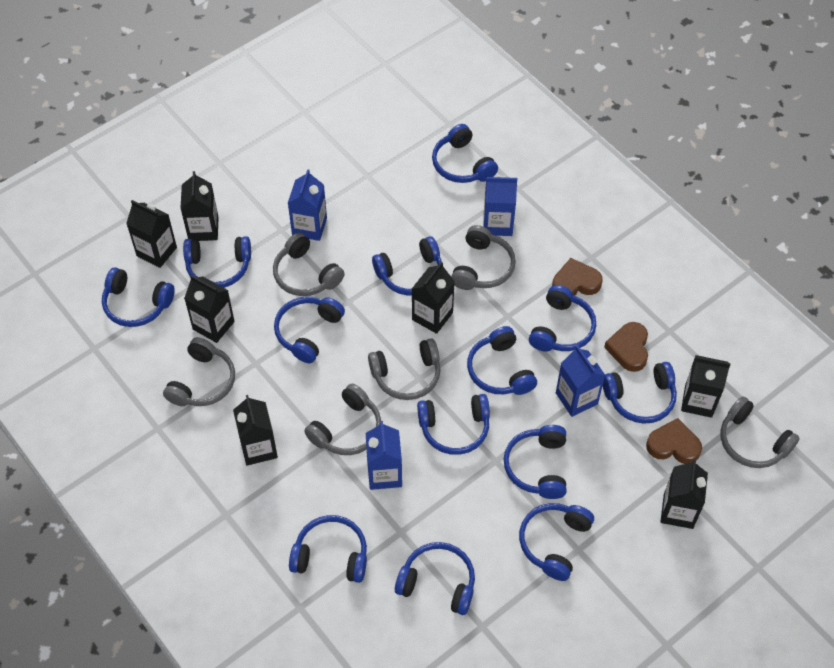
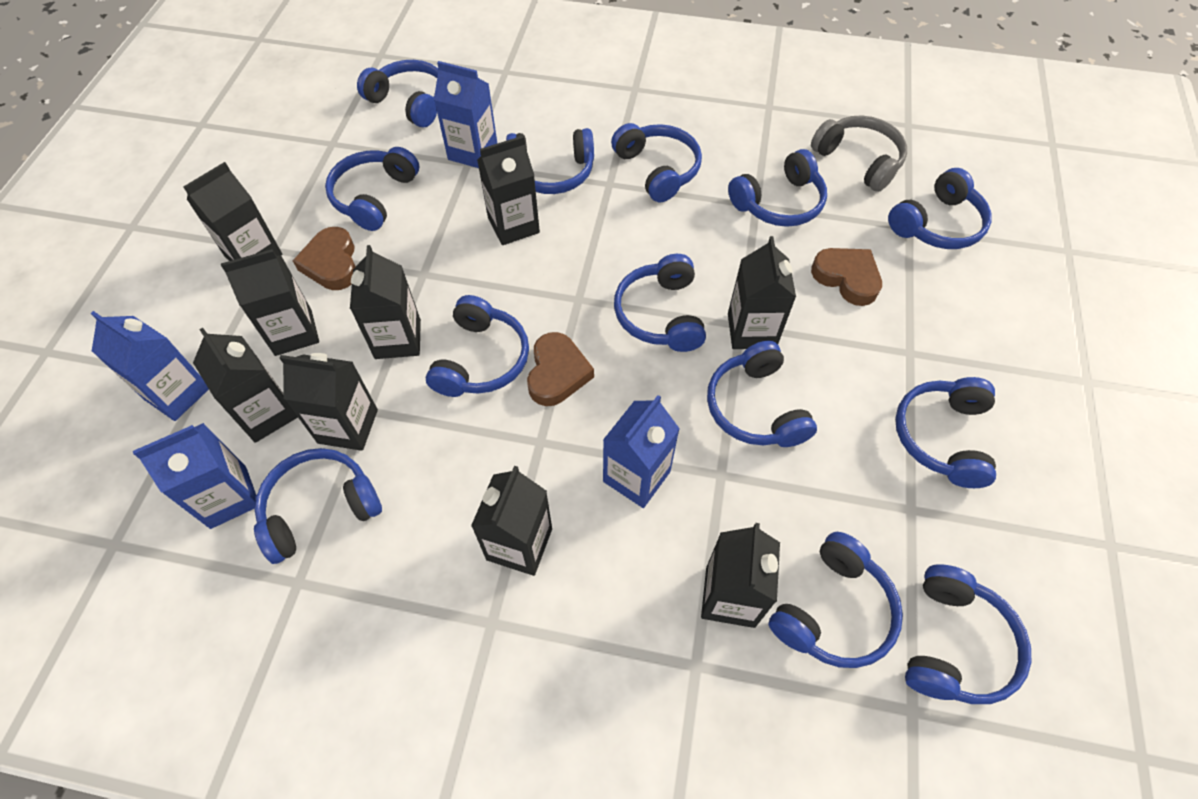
black carton: [126,200,177,268] [180,171,219,241] [184,275,235,343] [233,395,278,466] [412,262,455,334] [660,459,708,529] [681,355,731,418] = 7 -> [184,162,283,261] [193,328,298,443] [221,249,319,356] [279,353,378,451] [350,245,421,359] [471,466,552,576] [477,136,540,245] [701,523,780,628] [728,236,796,349] = 9
grey headphones: [163,337,235,406] [273,233,345,296] [304,383,381,455] [368,338,441,400] [451,225,516,290] [720,396,800,468] = 6 -> [811,115,907,192] = 1

